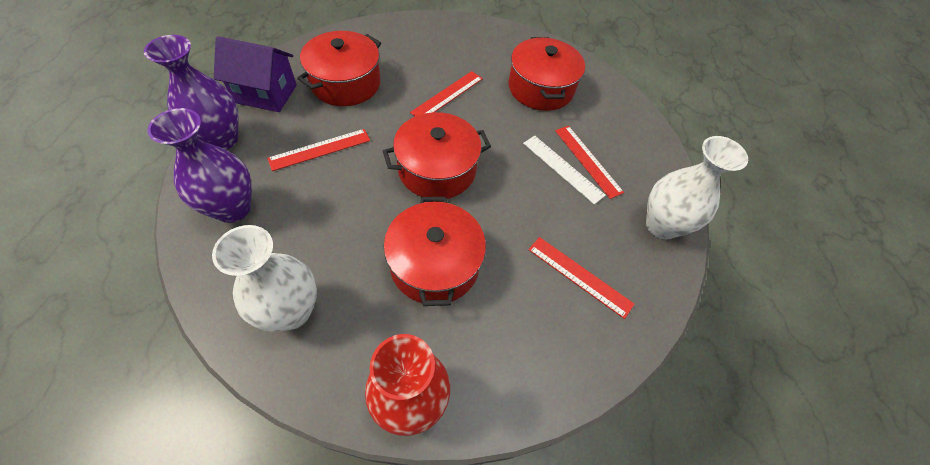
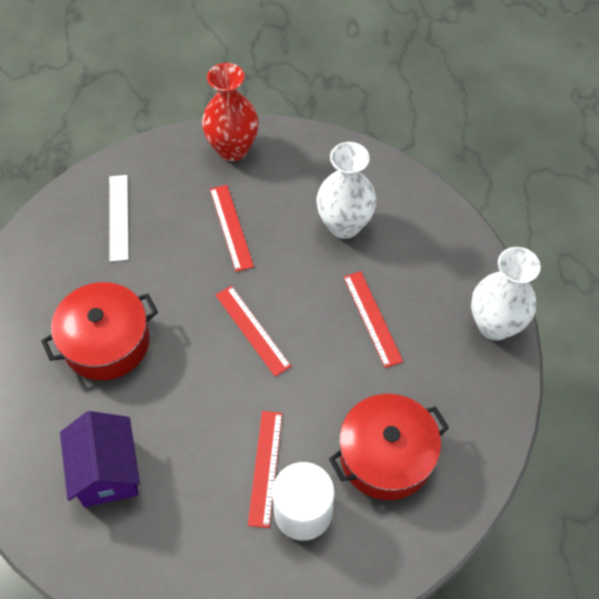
purple vase: [144,35,239,150] [148,108,252,223] = 2 -> none = 0
red pot: [297,31,381,106] [383,112,491,199] [384,197,486,306] [508,37,585,111] = 4 -> [41,282,158,380] [329,394,449,500] = 2
white cylinder: none = 0 -> [272,462,335,541] = 1

